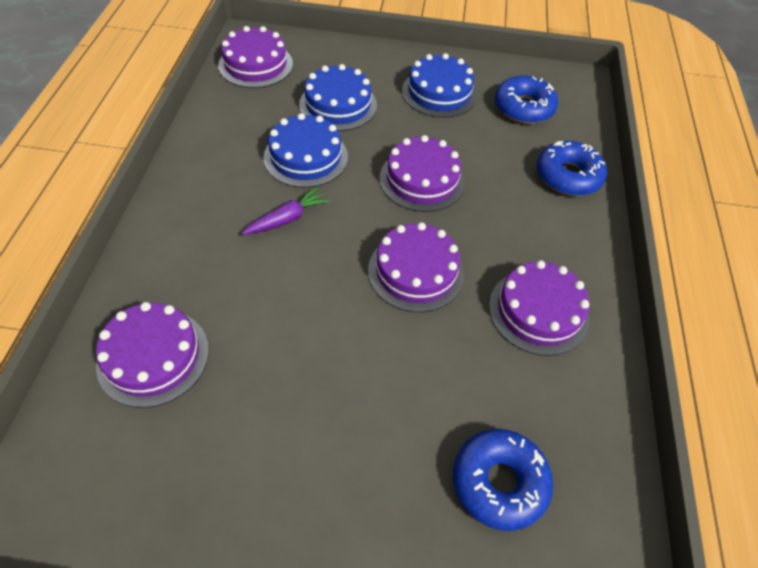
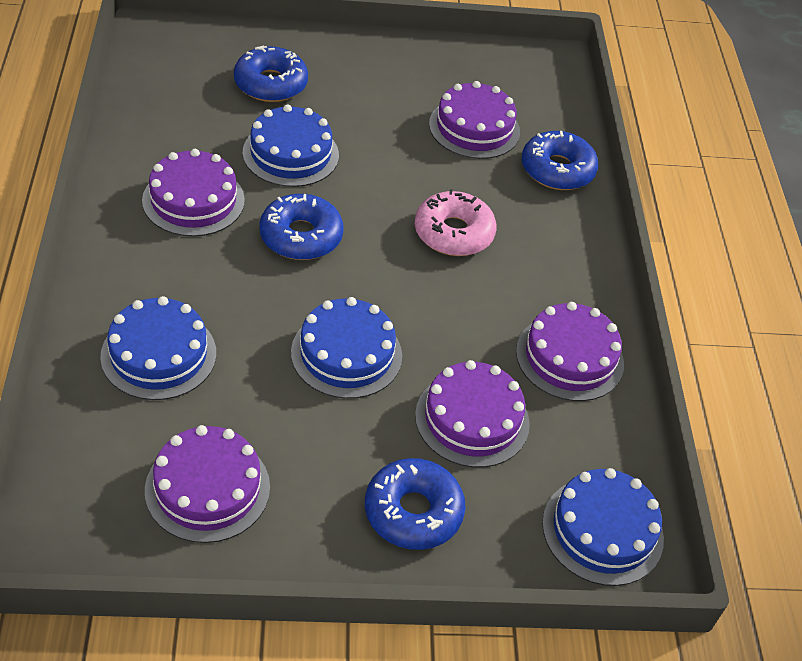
blue cake: [263,113,348,188] [299,64,377,131] [402,53,477,118] = 3 -> [100,296,216,400] [243,104,339,187] [291,297,402,399] [542,468,664,586] = 4
blue donut: [453,429,553,531] [495,75,558,124] [537,141,607,196] = 3 -> [234,45,308,102] [259,194,344,260] [365,458,466,550] [522,131,598,190] = 4
pink donut: none = 0 -> [415,189,497,256] = 1
purple carrot: [242,187,330,235] = 1 -> none = 0

